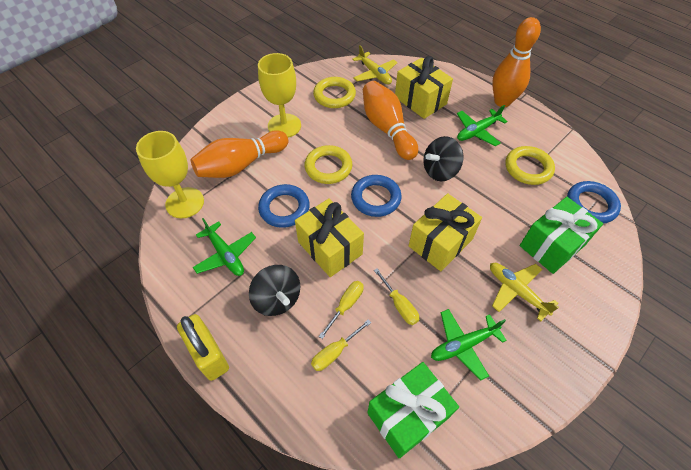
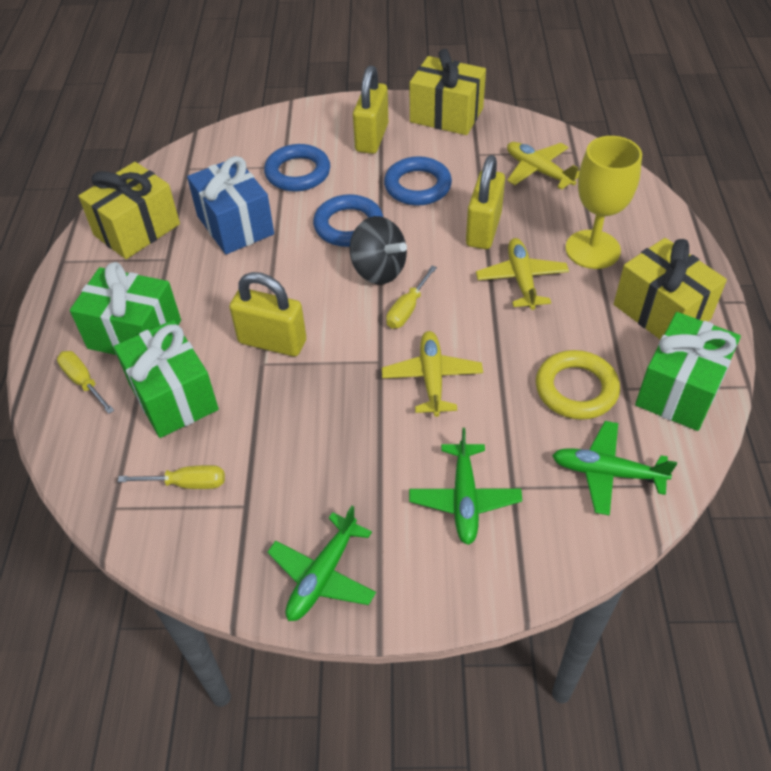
black spinning top: [249,265,300,316] [424,136,463,181] = 2 -> [350,216,407,284] = 1
blue gift: none = 0 -> [187,156,274,254] = 1
green gift: [367,362,459,459] [520,197,603,274] = 2 -> [70,262,181,355] [114,320,219,438] [635,312,741,431] = 3
orange bowling pin: [191,130,288,178] [363,81,418,160] [492,17,541,107] = 3 -> none = 0
yellow goblet: [136,131,204,218] [258,53,301,138] = 2 -> [565,136,642,269] = 1
yellow padlock: [177,314,229,381] = 1 -> [229,272,306,356] [353,66,388,154] [466,155,505,249] = 3
yellow plane: [352,45,397,85] [490,263,559,321] = 2 -> [382,331,483,417] [476,238,569,310] [507,142,579,190] = 3
yellow ring: [304,145,352,184] [313,77,356,108] [505,146,555,185] = 3 -> [536,350,620,420] = 1

